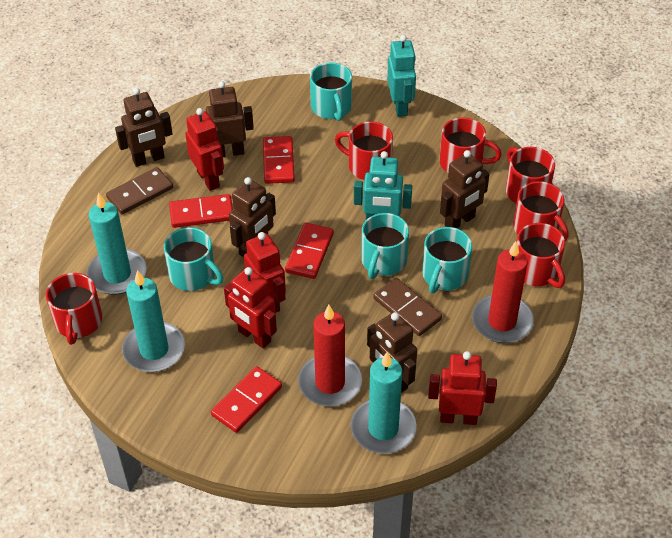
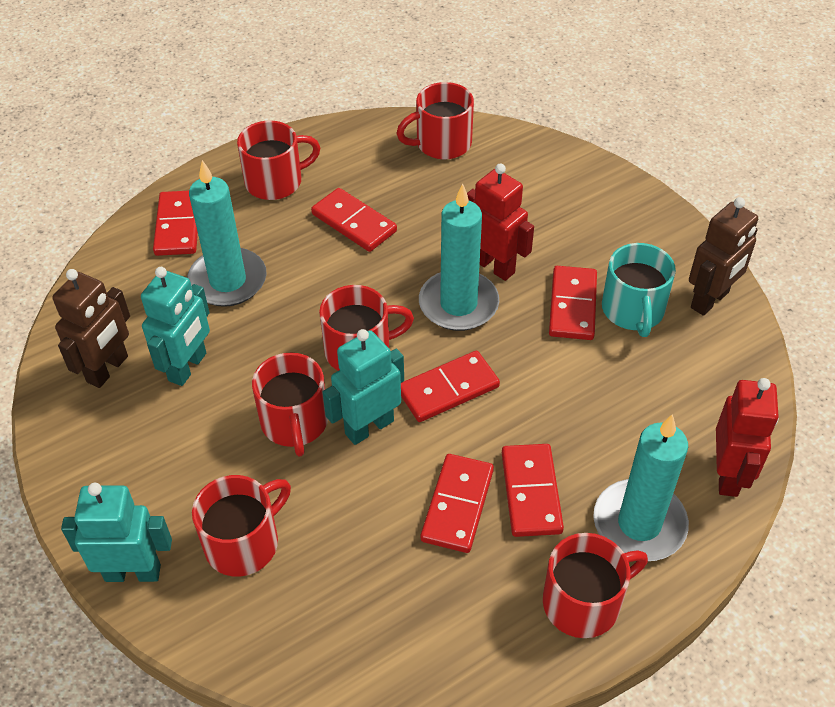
brown domino: [106,167,173,214] [373,278,442,336] = 2 -> none = 0
brown robot: [115,88,173,167] [206,81,254,157] [229,177,276,257] [367,312,417,393] [440,150,490,228] = 5 -> [52,269,130,388] [689,197,758,316] = 2
red candle: [298,305,362,407] [472,241,534,343] = 2 -> none = 0
red domino: [169,194,233,228] [211,366,282,433] [263,136,295,184] [285,223,334,279] = 4 -> [153,191,198,256] [311,188,397,252] [401,351,500,422] [421,454,494,553] [502,444,564,537] [549,266,597,340] = 6
red robot: [185,108,224,191] [224,267,277,348] [244,232,286,312] [428,351,497,425] = 4 -> [467,163,534,281] [716,378,779,497] = 2
turquoise mug: [164,227,224,291] [310,62,352,121] [361,213,409,279] [422,227,472,293] = 4 -> [602,243,676,337] = 1
turquoise robot: [354,151,412,220] [387,35,416,117] = 2 -> [61,483,172,582] [141,267,210,386] [323,329,404,445] = 3

